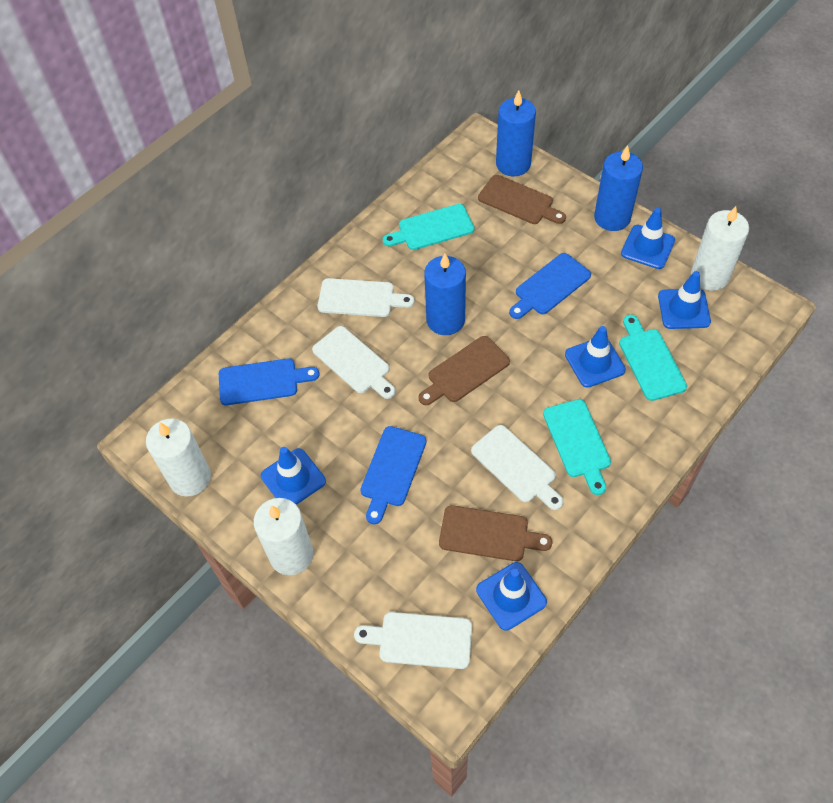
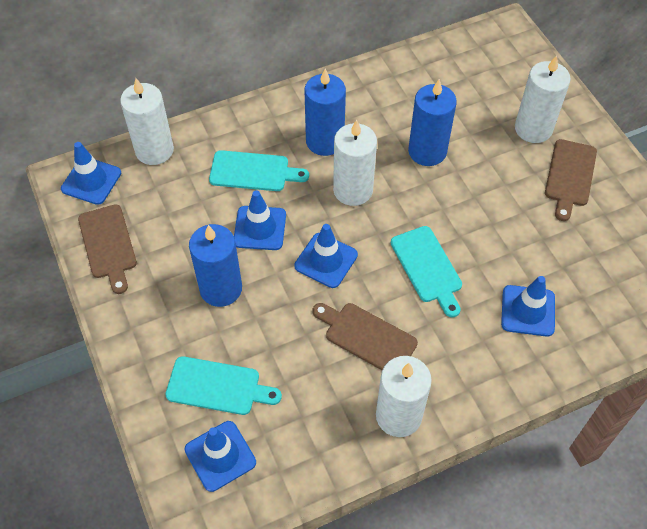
blue cutting board: [219,358,320,405] [360,426,427,524] [509,253,591,319] = 3 -> none = 0
white candle: [146,418,211,497] [254,498,313,575] [691,206,749,291] = 3 -> [120,78,174,165] [333,120,377,206] [376,356,432,437] [515,55,571,143] = 4
white cutting board: [312,326,395,399] [317,278,414,317] [354,612,472,669] [471,425,564,510] = 4 -> none = 0

